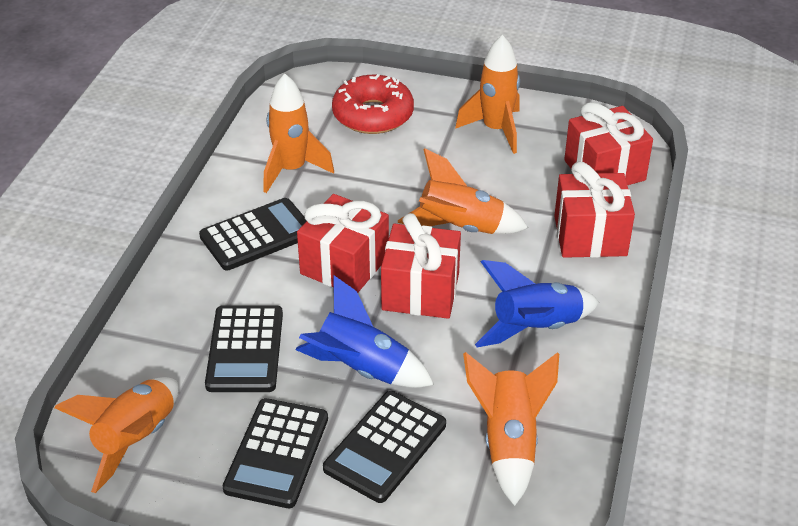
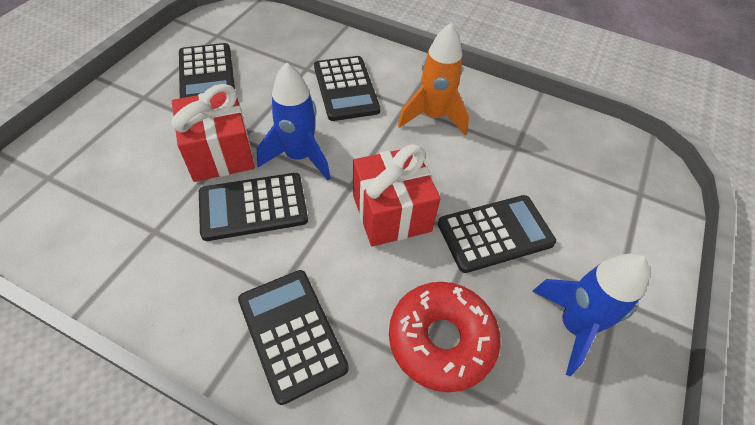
black calculator: [199,198,307,270] [205,305,283,392] [223,398,328,508] [323,391,446,503] = 4 -> [179,43,235,98] [199,173,308,241] [238,270,349,405] [314,56,380,121] [438,195,556,273] = 5
orange rocket: [54,377,179,493] [263,74,334,193] [398,148,528,234] [455,35,520,154] [463,352,559,506] = 5 -> [398,23,469,136] = 1
red gift: [297,194,389,293] [381,213,461,319] [554,162,635,258] [564,102,653,185] = 4 -> [171,84,255,182] [353,144,441,246] = 2

